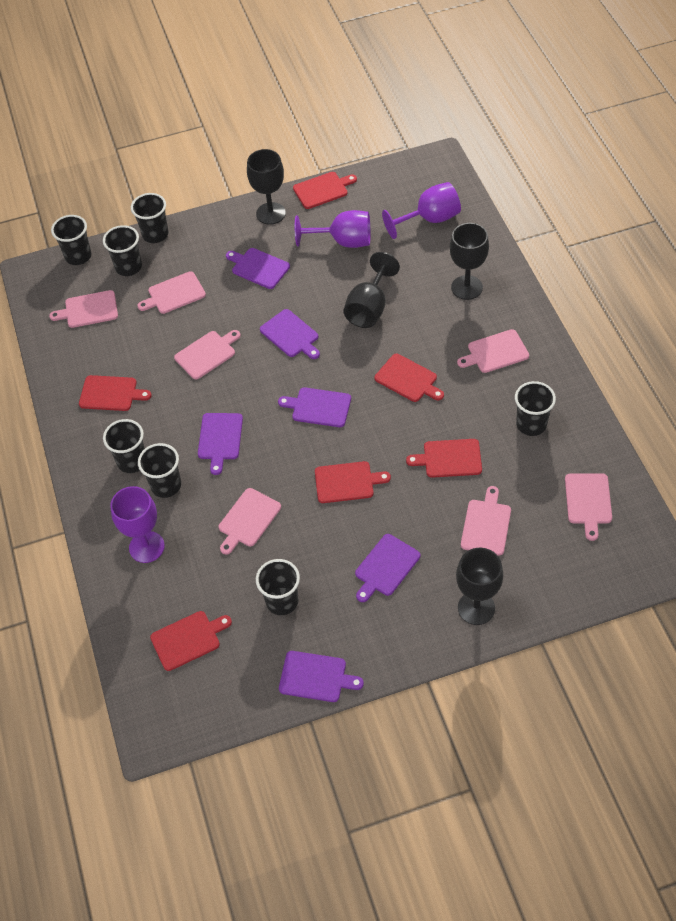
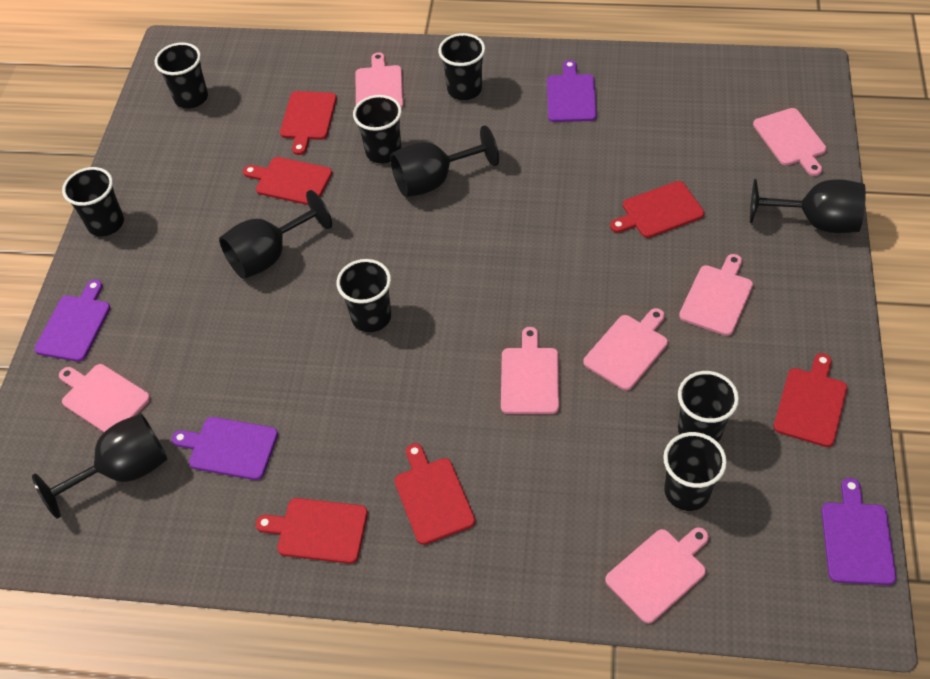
purple cutting board: [198,413,243,475] [226,248,290,289] [260,309,320,359] [278,387,351,427] [279,651,364,702] [355,534,420,602] = 6 -> [34,280,110,362] [172,417,278,480] [547,60,597,122] [821,478,896,585] = 4
purple goblet: [110,486,165,563] [295,210,370,248] [382,182,461,239] = 3 -> none = 0

